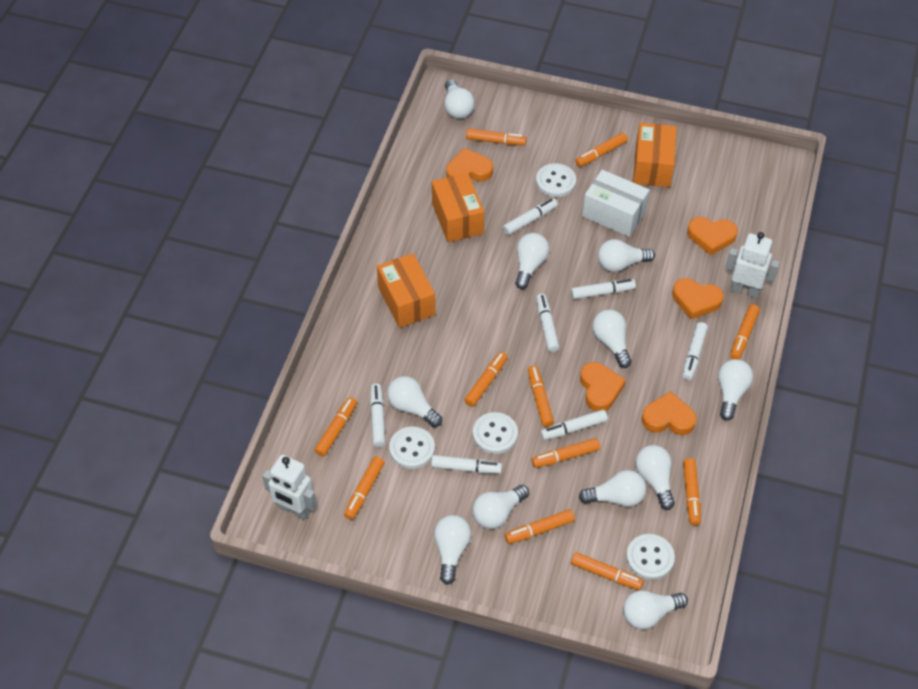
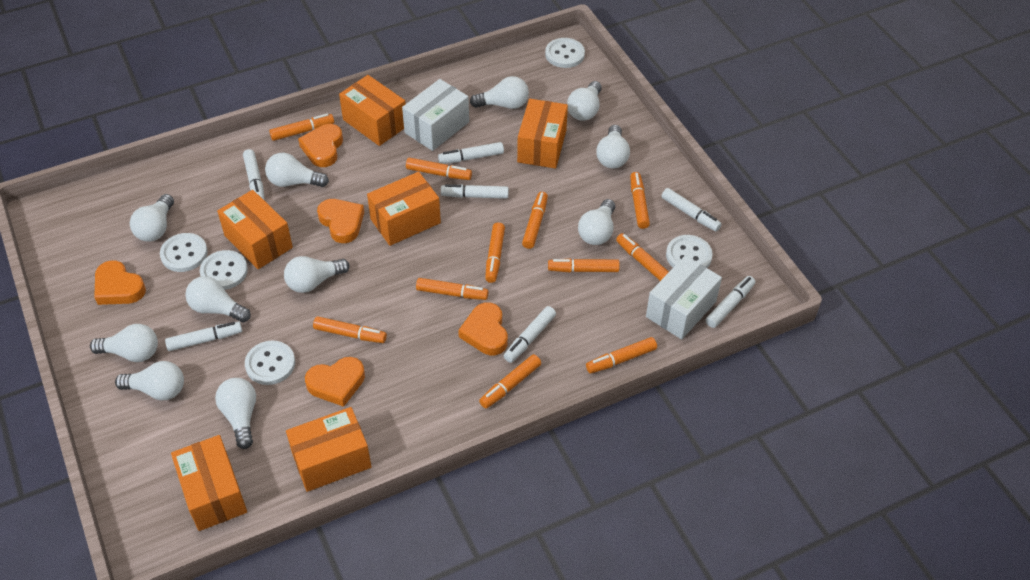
orange box: [377,253,435,328] [432,173,484,242] [633,123,677,187] = 3 -> [171,435,247,531] [217,190,293,269] [286,407,371,492] [339,75,406,146] [367,172,441,246] [517,99,568,168] = 6
white box: [582,170,650,237] = 1 -> [402,79,469,151] [646,255,722,339] = 2
white button: [389,427,435,469] [473,412,518,454] [536,163,576,197] [626,534,675,580] = 4 -> [160,233,208,272] [200,250,248,290] [245,341,295,385] [545,38,585,68] [666,235,713,268] = 5
white robot: [262,455,317,520] [726,232,780,299] = 2 -> none = 0

